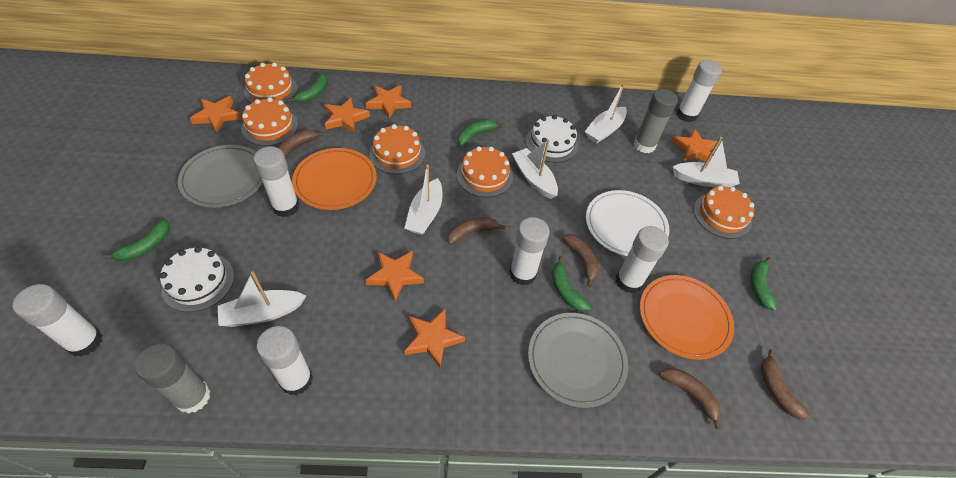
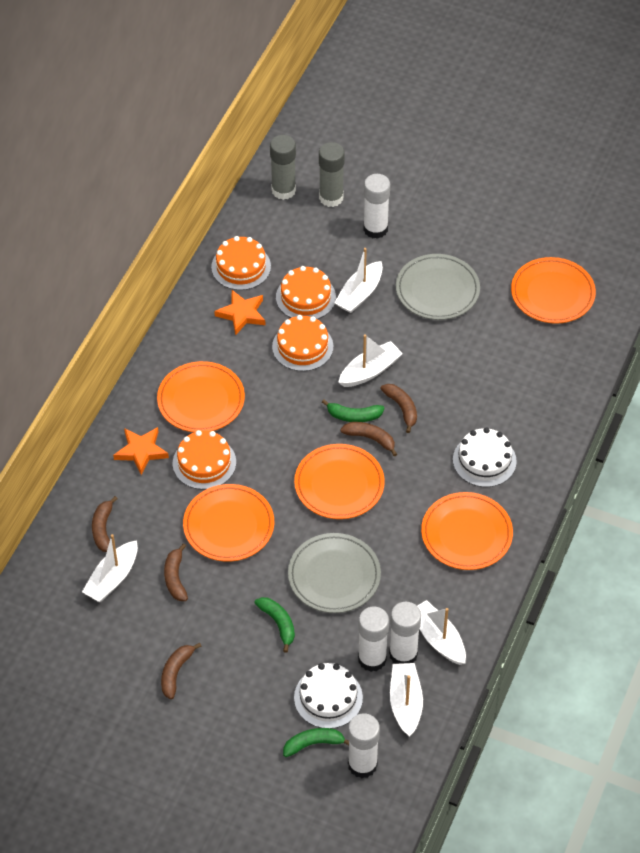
green banana: [103,219,170,261] [288,73,328,103] [458,120,503,146] [552,256,591,312] [750,257,777,311] = 5 -> [255,597,295,653] [283,728,349,757] [322,400,385,422] = 3
orange cake: [241,97,298,146] [244,63,297,103] [369,124,425,174] [457,146,513,197] [694,186,754,239] = 5 -> [173,430,236,490] [211,236,271,290] [272,315,333,371] [276,266,336,319] = 4
orange plate: [292,148,377,210] [640,275,734,360] = 2 -> [157,361,245,432] [183,484,274,562] [294,444,385,519] [421,492,513,570] [511,257,596,324] = 5
orange star: [190,96,242,132] [325,98,370,133] [365,251,424,301] [366,85,411,119] [404,309,465,368] [672,128,717,163] = 6 -> [113,427,169,475] [214,290,265,335] = 2
white glue stick: [13,284,102,357] [253,146,299,217] [256,326,313,395] [509,217,550,285] [616,226,669,293] [677,59,722,122] = 6 -> [348,713,380,778] [358,607,389,672] [363,174,390,239] [389,602,421,664] = 4
white plate: [586,190,669,256] = 1 -> none = 0

